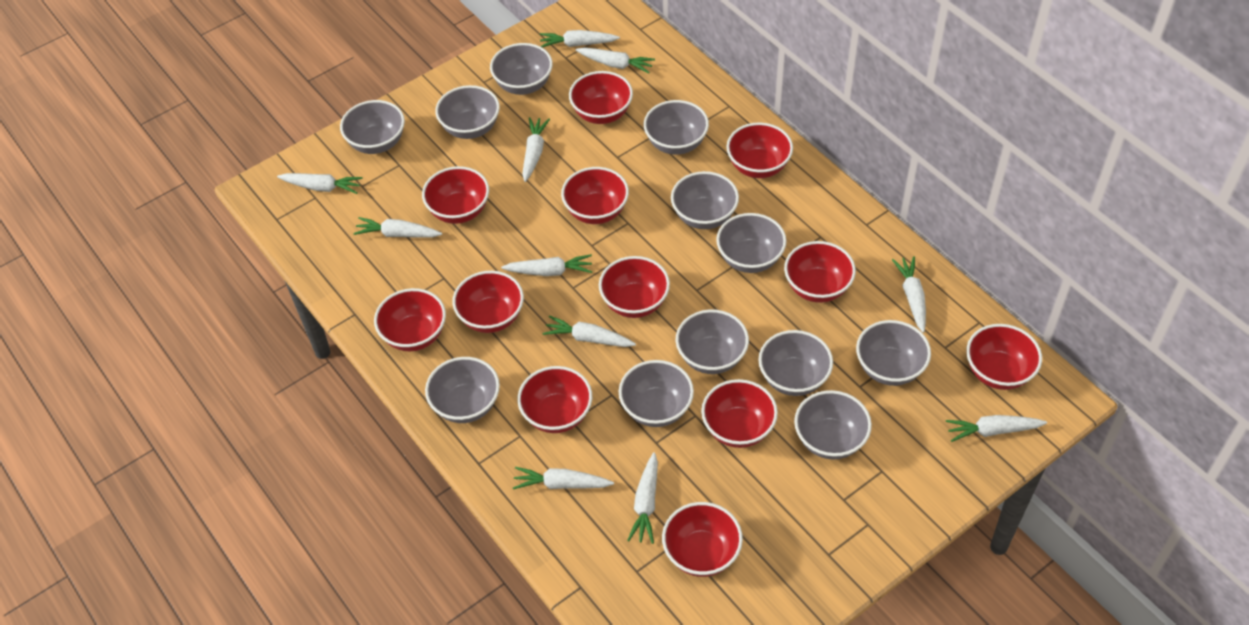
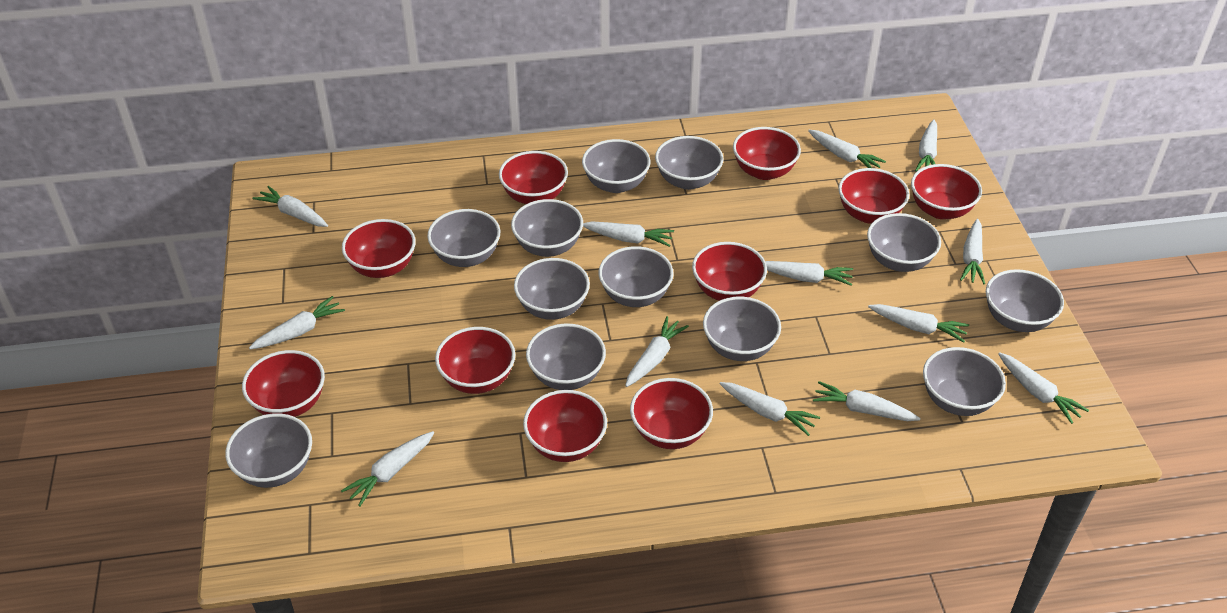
red bowl: [374,288,446,351] [422,166,489,224] [452,271,524,333] [517,366,592,433] [561,167,629,224] [569,71,633,124] [599,256,670,318] [662,502,743,577] [701,379,778,448] [727,122,793,178] [784,241,856,303] [966,324,1042,390] = 12 -> [242,350,325,417] [342,219,416,278] [435,327,515,394] [499,151,568,204] [523,390,607,462] [630,378,713,449] [692,242,767,301] [733,127,801,180] [838,168,909,224] [911,164,982,219] = 10
white carrot: [277,173,363,194] [353,217,442,238] [501,254,592,276] [513,467,614,489] [522,117,550,182] [540,30,620,47] [543,315,636,347] [575,47,655,73] [627,452,658,544] [892,256,926,333] [946,415,1047,442] = 11 -> [249,296,345,349] [253,186,328,227] [341,431,434,506] [583,222,674,247] [625,316,689,387] [720,382,820,436] [765,261,853,286] [808,130,886,168] [813,381,920,421] [868,304,969,343] [915,119,937,172] [960,219,985,285] [998,352,1089,424] = 13

